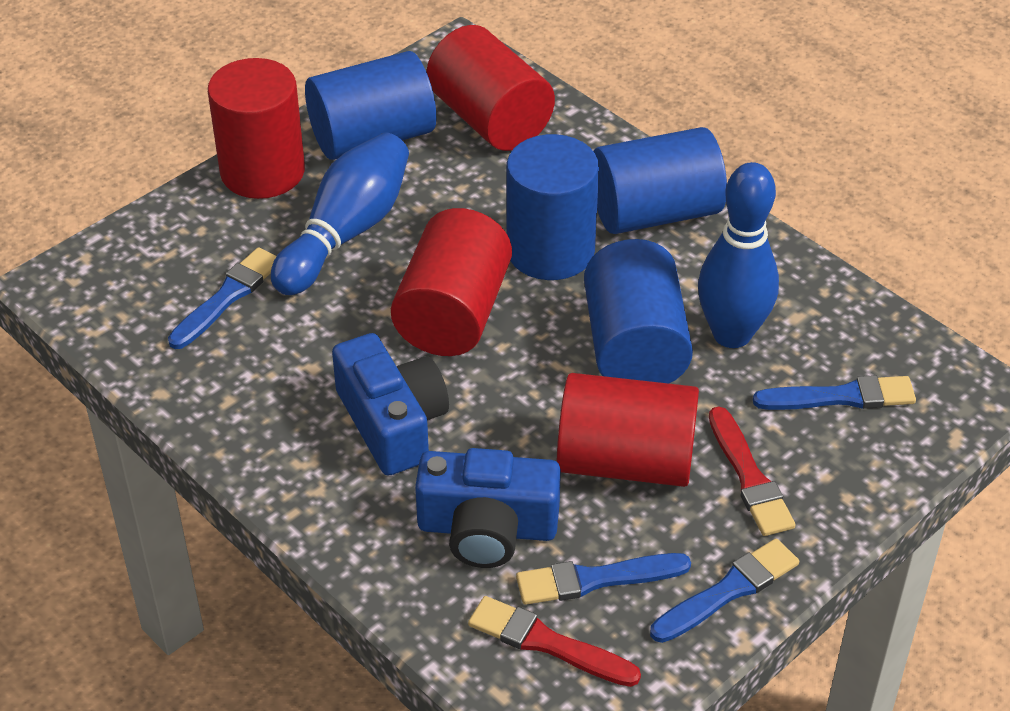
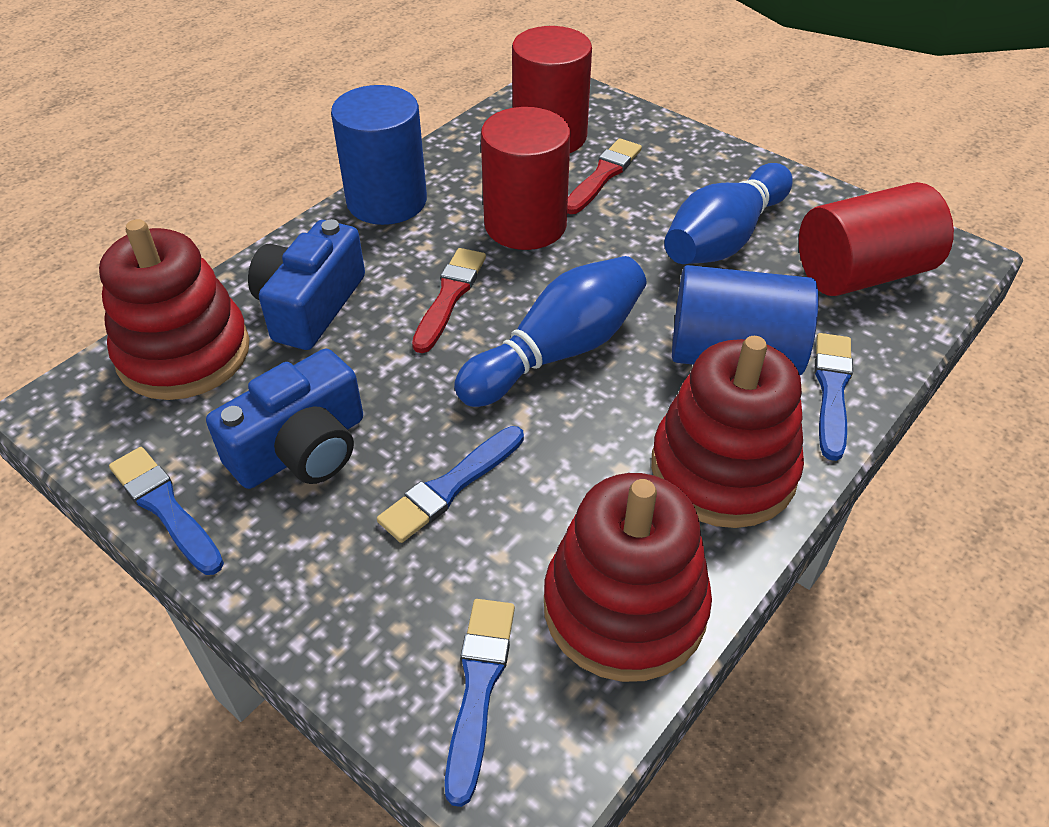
blue cylinder: [305,51,436,160] [507,134,599,280] [584,239,693,383] [593,127,727,234] = 4 -> [331,85,427,225] [672,265,818,375] = 2
red cylinder: [208,58,305,199] [391,208,512,356] [426,25,555,151] [557,373,699,487] = 4 -> [481,107,570,250] [512,26,592,153] [799,182,954,296] = 3
red stacking toy: none = 0 -> [99,219,250,400] [544,473,712,682] [651,336,804,528] = 3

